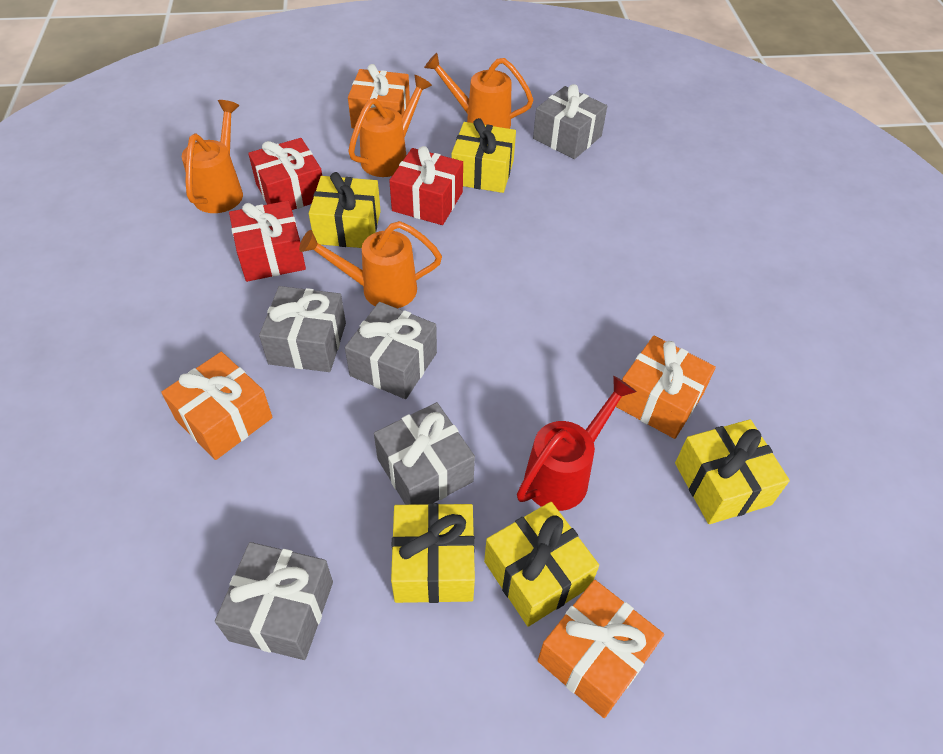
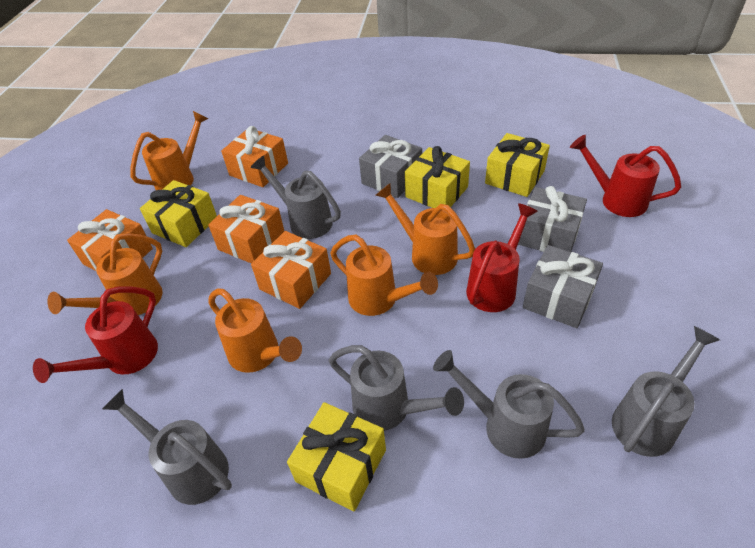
grey gift: [215,542,333,660] [259,286,346,372] [345,302,437,399] [374,402,475,505] [533,84,607,159] = 5 -> [359,135,422,198] [518,186,587,252] [523,245,603,328] = 3
grey watering can: none = 0 -> [102,389,232,505] [250,155,341,239] [329,345,464,431] [433,350,585,459] [612,326,720,457] = 5
orange watering can: [182,100,243,213] [299,221,442,308] [348,75,432,177] [424,53,533,129] = 4 -> [47,233,163,315] [130,111,209,190] [209,289,302,373] [330,235,438,316] [376,183,475,275] = 5
red gift: [229,201,306,282] [248,138,322,210] [389,146,463,225] = 3 -> none = 0
red watering can: [517,376,637,511] = 1 -> [33,286,158,383] [466,203,538,312] [570,135,681,217] = 3
yellow gift: [309,172,381,248] [391,503,475,603] [451,118,516,193] [484,502,599,627] [675,419,790,524] = 5 -> [140,180,217,247] [287,402,386,511] [405,146,470,208] [485,133,550,197] = 4

